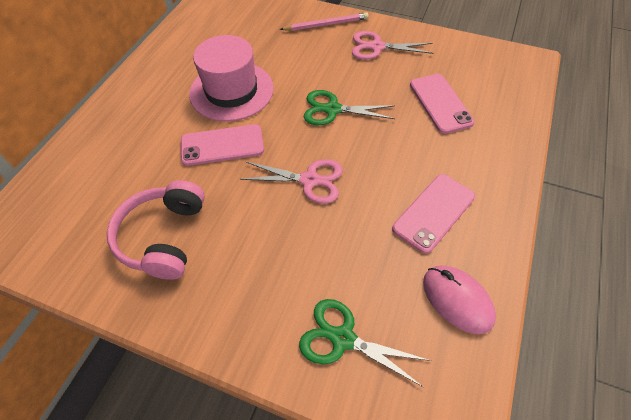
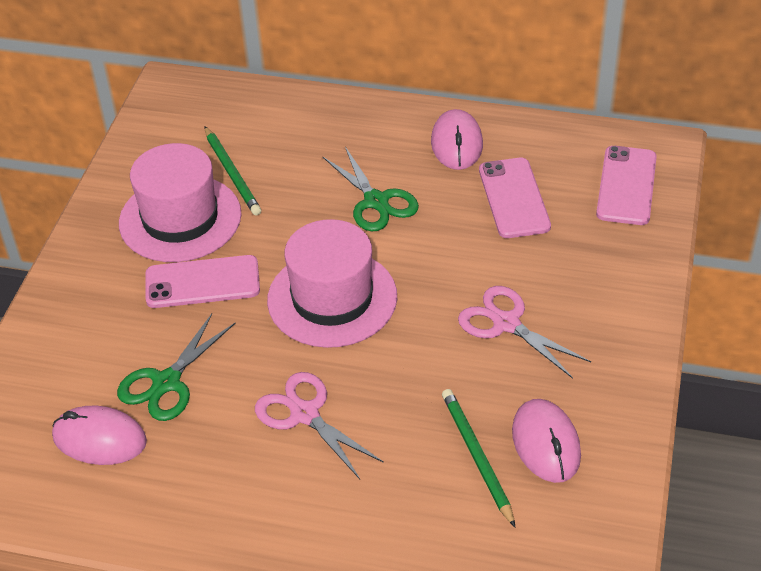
green pencil: none = 0 -> [204,126,261,215] [442,389,515,527] = 2
pink hat: [189,35,274,122] = 1 -> [119,143,241,262] [267,219,397,348] = 2
pink headphones: [107,180,205,280] = 1 -> none = 0
pink mouse: [423,265,496,334] = 1 -> [52,406,147,465] [431,109,483,170] [512,399,581,483] = 3
pink pencil: [280,12,368,31] = 1 -> none = 0

